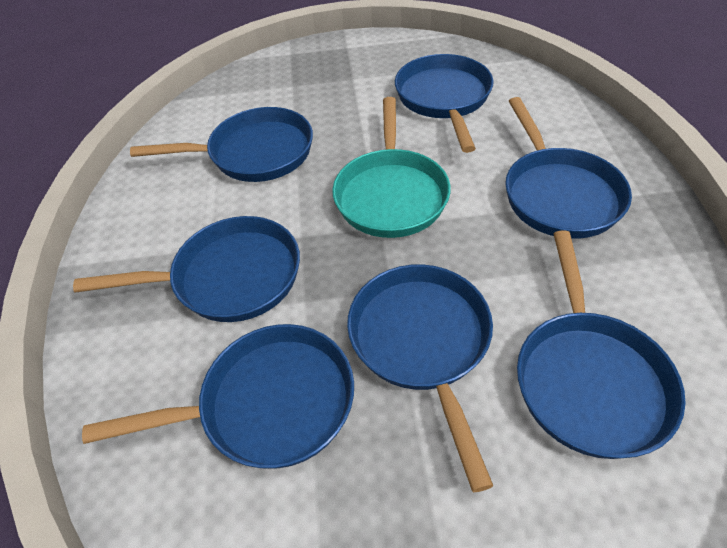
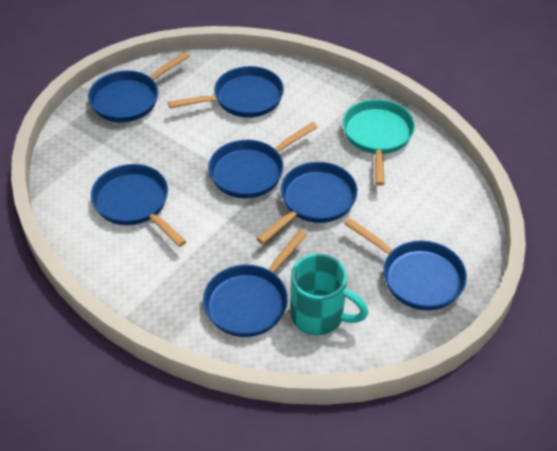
turquoise mug: none = 0 -> [291,254,368,335] = 1

